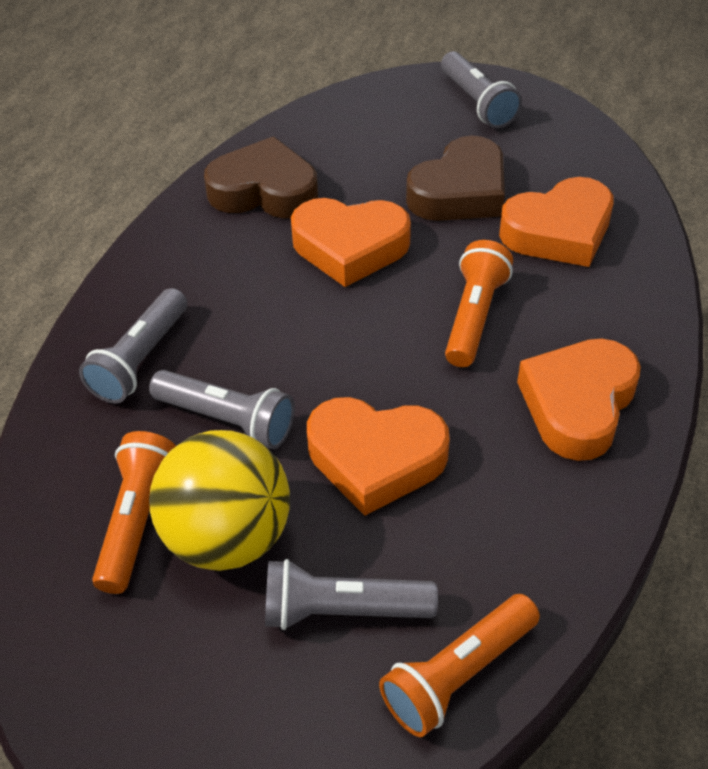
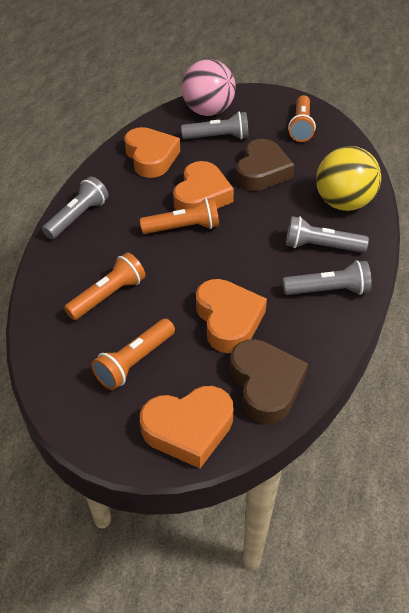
orange flashlight: [92,431,176,594] [379,594,540,737] [445,240,513,367] = 3 -> [64,252,146,320] [91,319,175,390] [140,198,219,234] [288,95,316,142] = 4
pink ball: none = 0 -> [182,59,236,116] = 1

